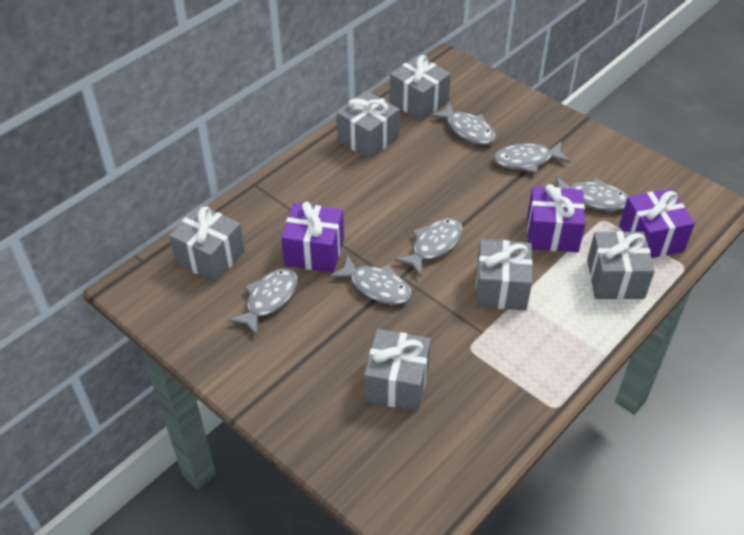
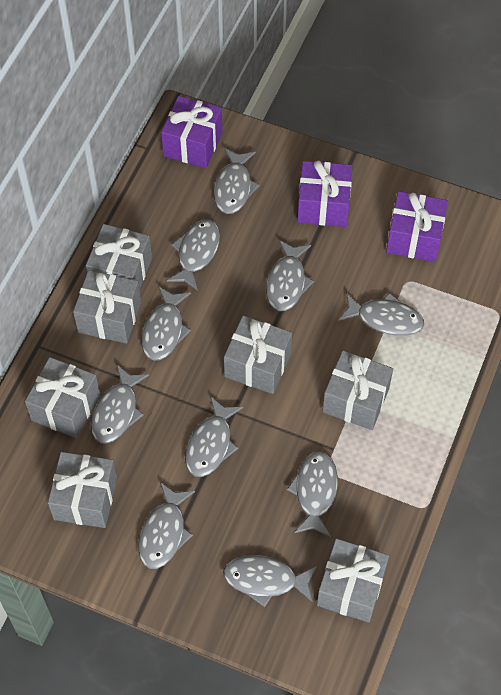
grey fish: [228,268,298,336] [329,255,412,305] [395,218,463,276] [430,102,496,145] [494,142,571,173] [556,176,629,211] = 6 -> [91,365,149,444] [138,482,195,569] [141,286,191,361] [167,219,220,291] [185,396,243,477] [214,148,260,214] [223,555,317,607] [266,240,314,311] [287,451,338,537] [338,292,424,336] = 10
grey gift: [169,205,245,282] [337,91,400,160] [364,329,431,411] [390,55,451,121] [476,239,533,310] [587,231,655,299] = 6 -> [25,357,100,438] [48,452,117,528] [73,270,141,344] [86,224,152,290] [224,316,292,394] [317,539,389,623] [322,351,393,430] = 7

